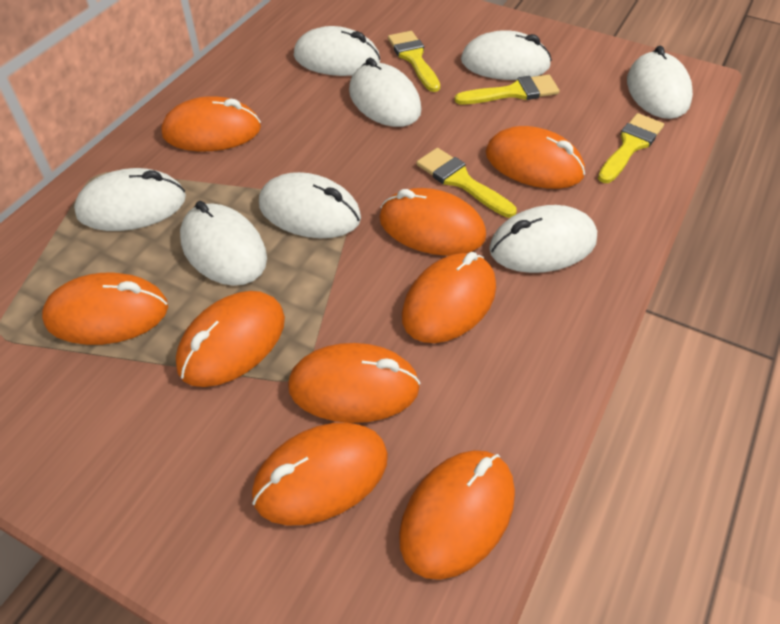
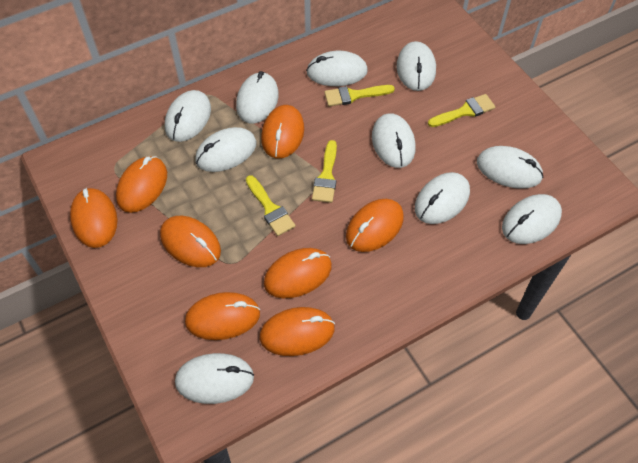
orange mouse: [42,273,168,345] [161,96,261,151] [176,291,285,387] [252,422,388,526] [288,343,421,423] [379,188,486,256] [399,450,515,580] [402,252,496,343] [485,126,585,189] = 9 -> [70,188,117,248] [116,156,167,213] [160,216,221,267] [185,292,260,340] [260,307,335,356] [261,105,304,159] [264,248,332,298] [346,199,404,252] = 8
white mouse: [74,168,186,231] [180,201,267,286] [259,172,361,238] [294,26,381,76] [349,58,422,127] [461,30,552,80] [489,205,597,273] [627,46,693,119] = 8 -> [165,90,211,142] [175,353,254,404] [195,127,256,172] [236,71,279,124] [306,51,368,86] [372,113,415,168] [397,41,436,91] [415,172,470,224] [477,146,543,189] [502,194,562,244] = 10

